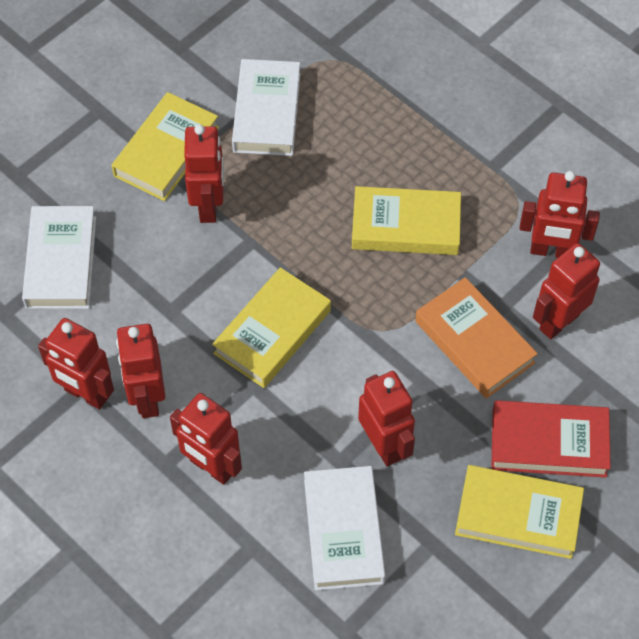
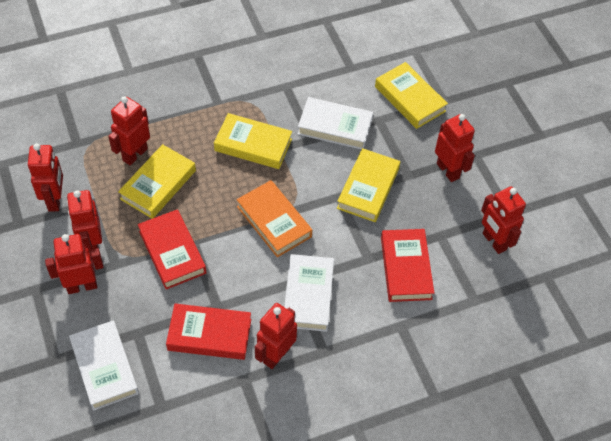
red book: [491,400,611,478] = 1 -> [138,209,206,289] [166,303,251,360] [381,229,434,302] = 3

